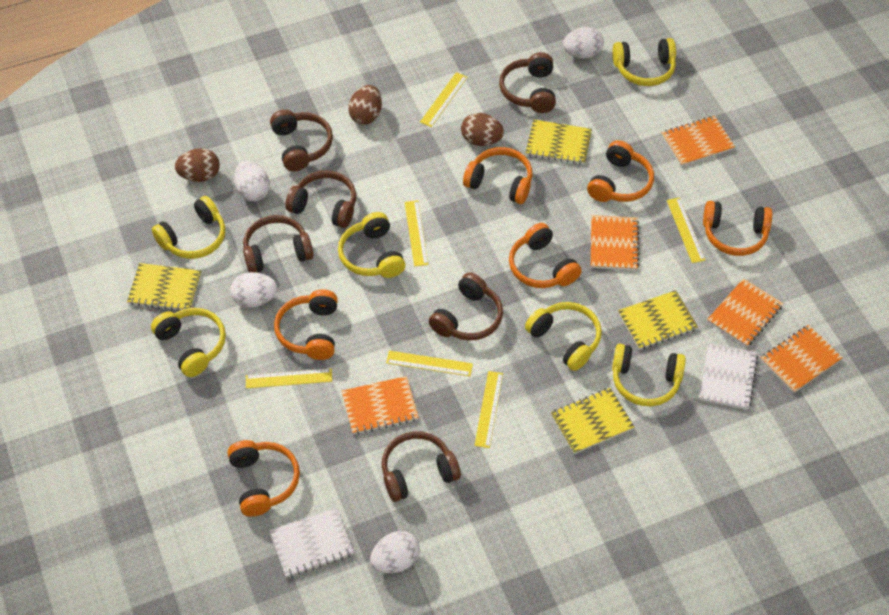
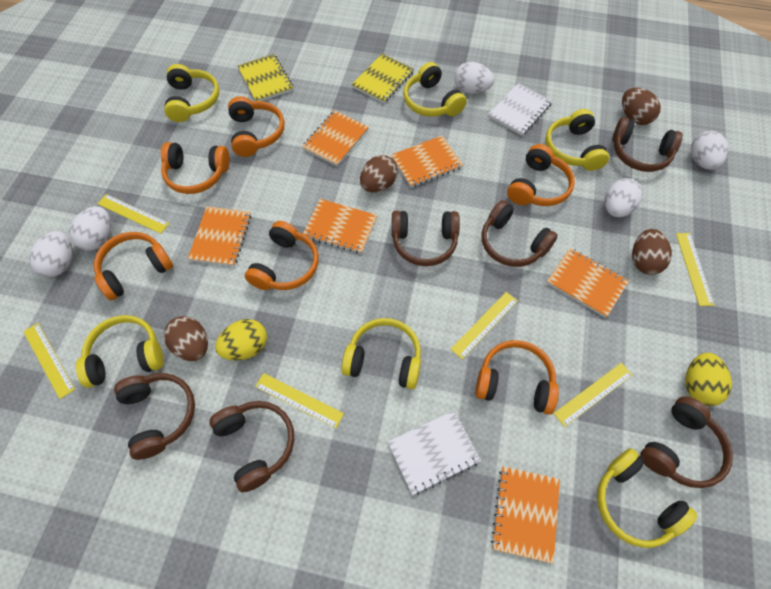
brown egg: [175,148,220,182] [348,85,382,125] [461,113,504,146] = 3 -> [164,316,208,361] [360,155,398,192] [622,88,661,125] [632,229,672,275] = 4
orange notebook: [342,376,419,435] [591,215,639,270] [662,116,735,166] [707,278,783,347] [761,325,843,393] = 5 -> [188,206,251,266] [302,110,369,166] [303,199,378,254] [391,135,463,188] [491,466,560,564] [547,248,629,318] = 6
white egg: [230,272,277,308] [234,161,270,201] [370,531,420,573] [563,27,604,59] = 4 -> [29,231,73,277] [69,206,111,251] [454,62,494,94] [605,178,643,217] [691,131,728,170] = 5
yellow egg: none = 0 -> [215,319,267,361] [686,353,732,406] = 2
yellow notebook: [127,263,201,311] [525,119,592,165] [551,388,634,454] [618,290,698,350] = 4 -> [238,54,293,101] [351,54,414,103] = 2

